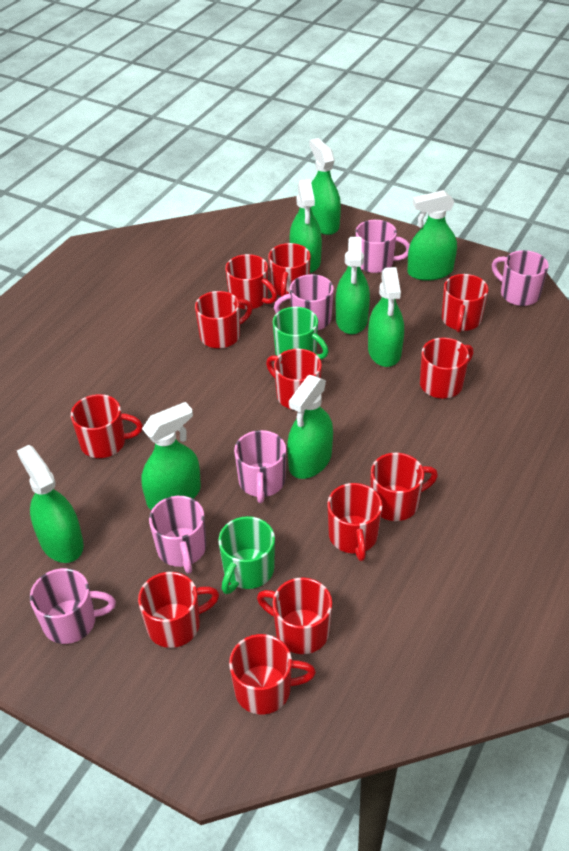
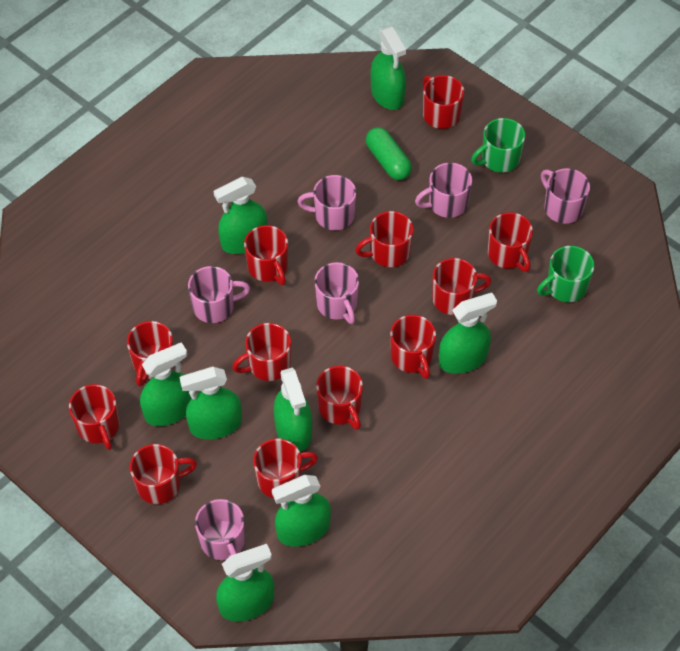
green capsule: none = 0 -> [366,127,412,180] = 1

